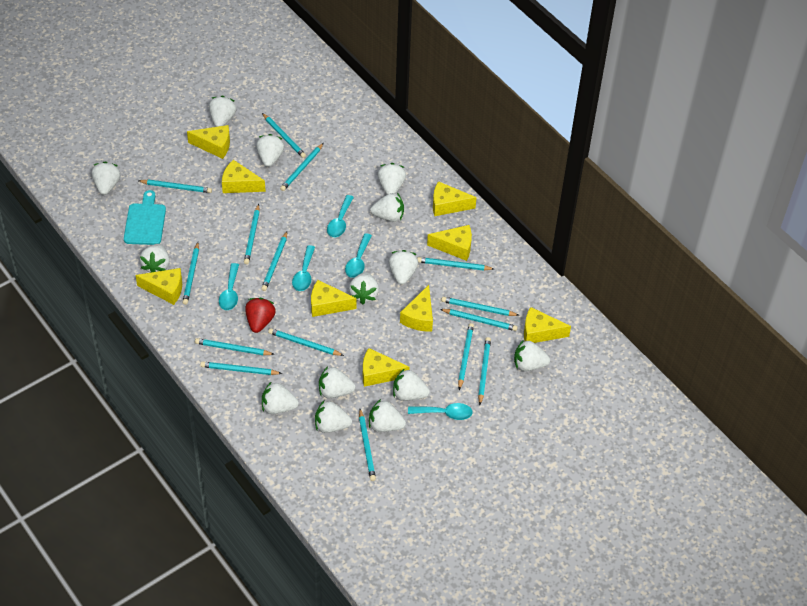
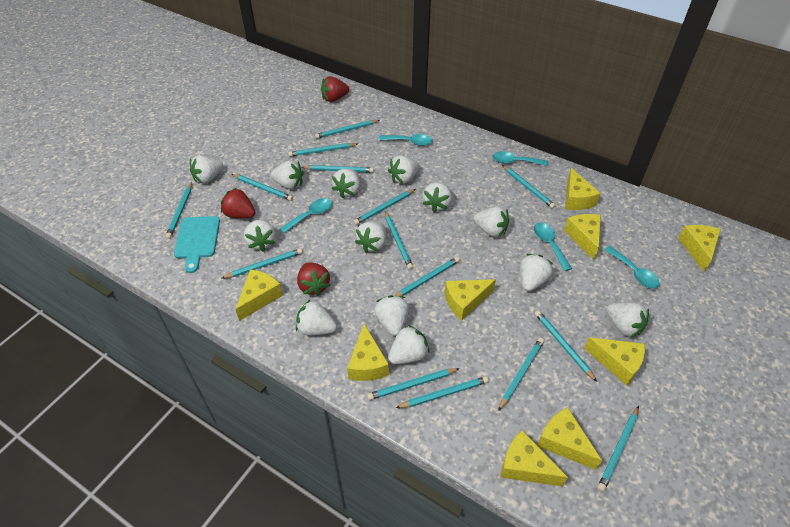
red strawberry: [245,298,276,333] = 1 -> [221,188,255,218] [297,262,330,296] [321,76,349,102] = 3
white strawberry: [92,162,120,195] [140,244,170,273] [209,96,236,127] [256,134,284,167] [262,381,299,414] [315,401,352,433] [319,366,355,398] [349,272,379,304] [369,399,406,432] [370,193,404,222] [378,163,406,194] [389,250,418,285] [393,368,430,401] [514,340,550,371] = 14 -> [190,155,223,184] [244,219,276,252] [271,160,304,189] [296,300,337,335] [332,169,360,198] [355,221,386,253] [374,295,409,336] [388,155,419,184] [388,325,430,364] [422,182,452,212] [474,206,509,237] [520,254,553,291] [607,302,649,338] = 13

